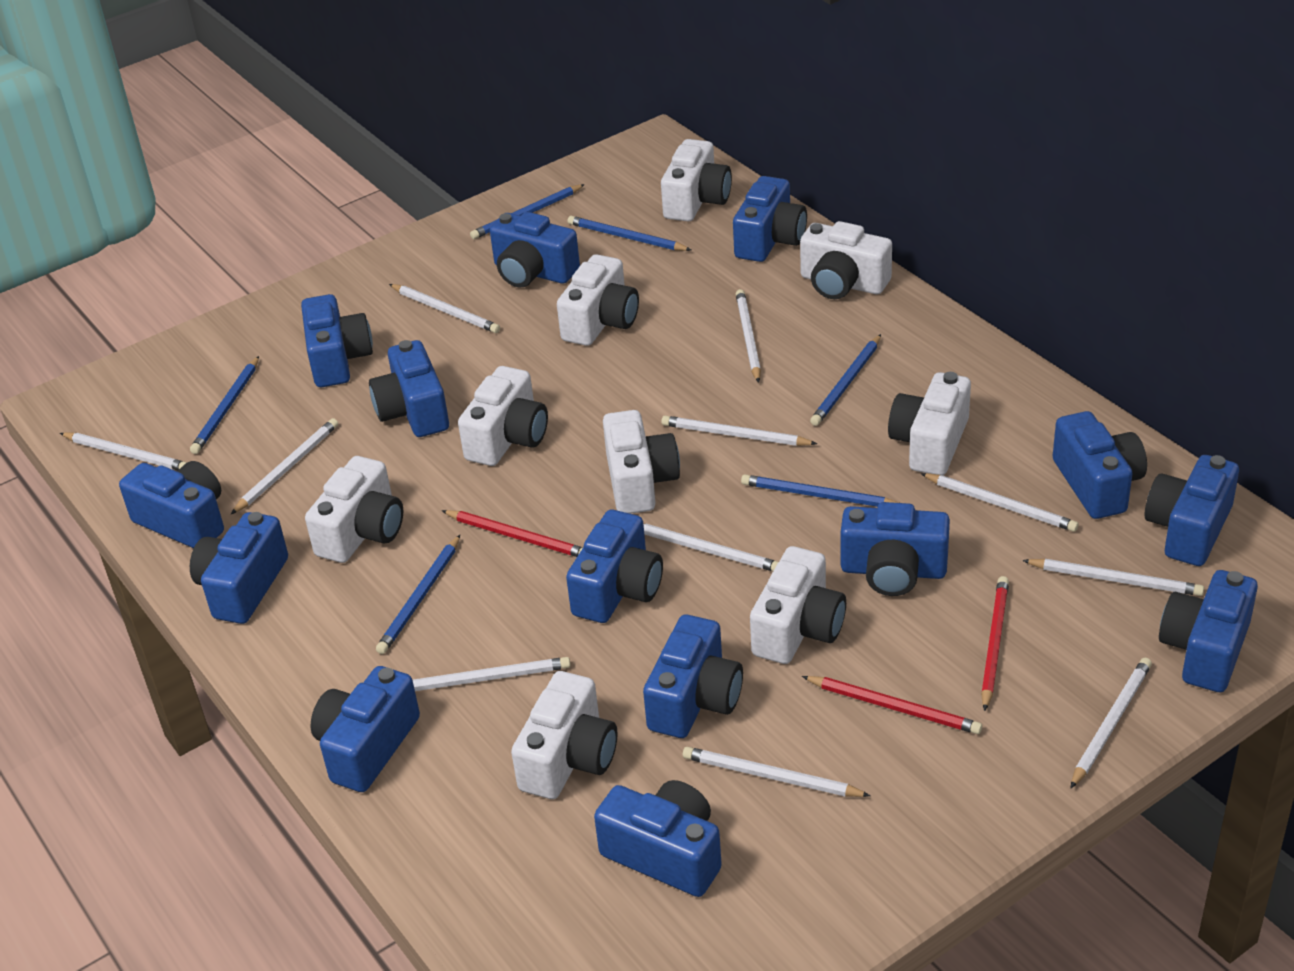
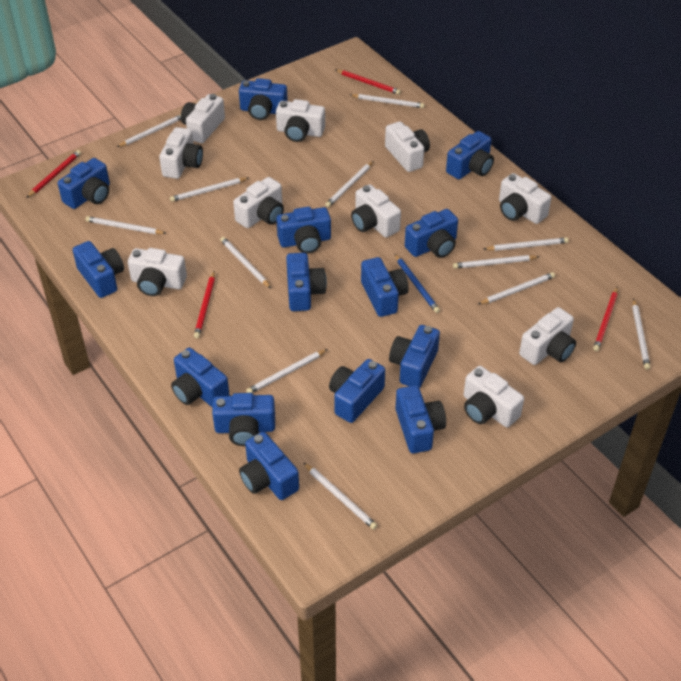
blue pencil: [190,356,259,454] [376,535,460,654] [470,184,585,239] [567,216,691,251] [741,474,899,507] [810,334,881,426] = 6 -> [395,254,440,313] = 1
red pencil: [442,510,583,557] [802,676,982,734] [981,576,1009,711] = 3 -> [27,150,81,198] [194,271,215,338] [336,70,401,95] [593,287,618,351] = 4
white camera: [305,456,403,563] [458,366,548,466] [511,671,617,799] [557,254,639,346] [603,410,680,514] [661,139,732,221] [750,546,846,664] [800,221,892,299] [888,372,971,475] = 9 -> [128,248,187,296] [159,127,203,179] [181,94,225,143] [233,177,284,228] [276,99,325,142] [351,184,401,238] [385,121,430,172] [464,366,524,427] [499,173,551,224] [519,307,576,365] = 10
white pencil: [60,432,187,470] [231,418,338,514] [389,284,500,333] [413,657,571,691] [643,523,778,571] [661,416,817,446] [683,747,871,797] [736,289,761,383] [920,473,1079,532] [1022,559,1204,596] [1071,658,1152,788] = 11 -> [86,216,167,234] [117,114,181,147] [170,177,248,202] [220,237,271,288] [246,349,328,393] [304,463,377,530] [325,161,373,207] [350,94,424,108] [453,255,539,269] [478,272,555,304] [484,237,569,251] [632,298,650,370] = 12

